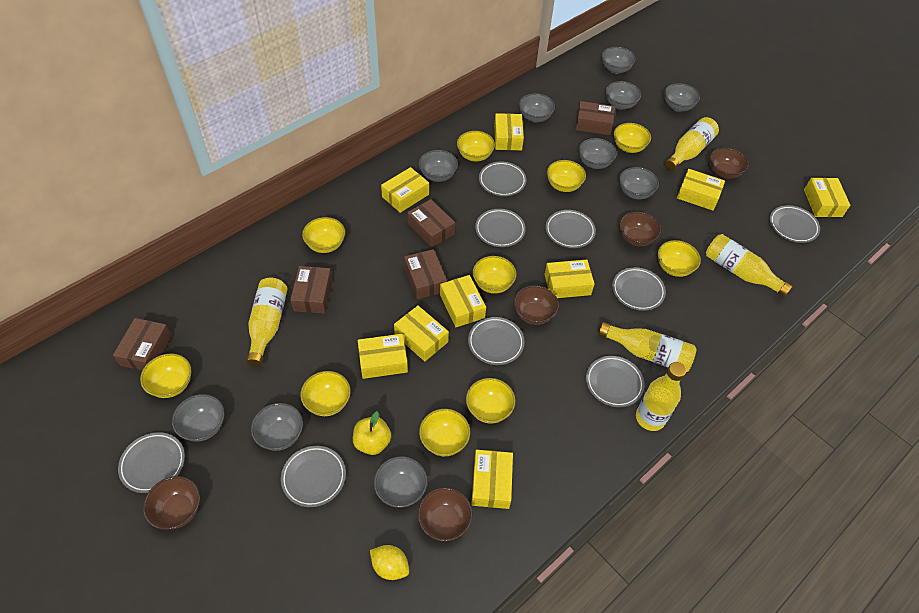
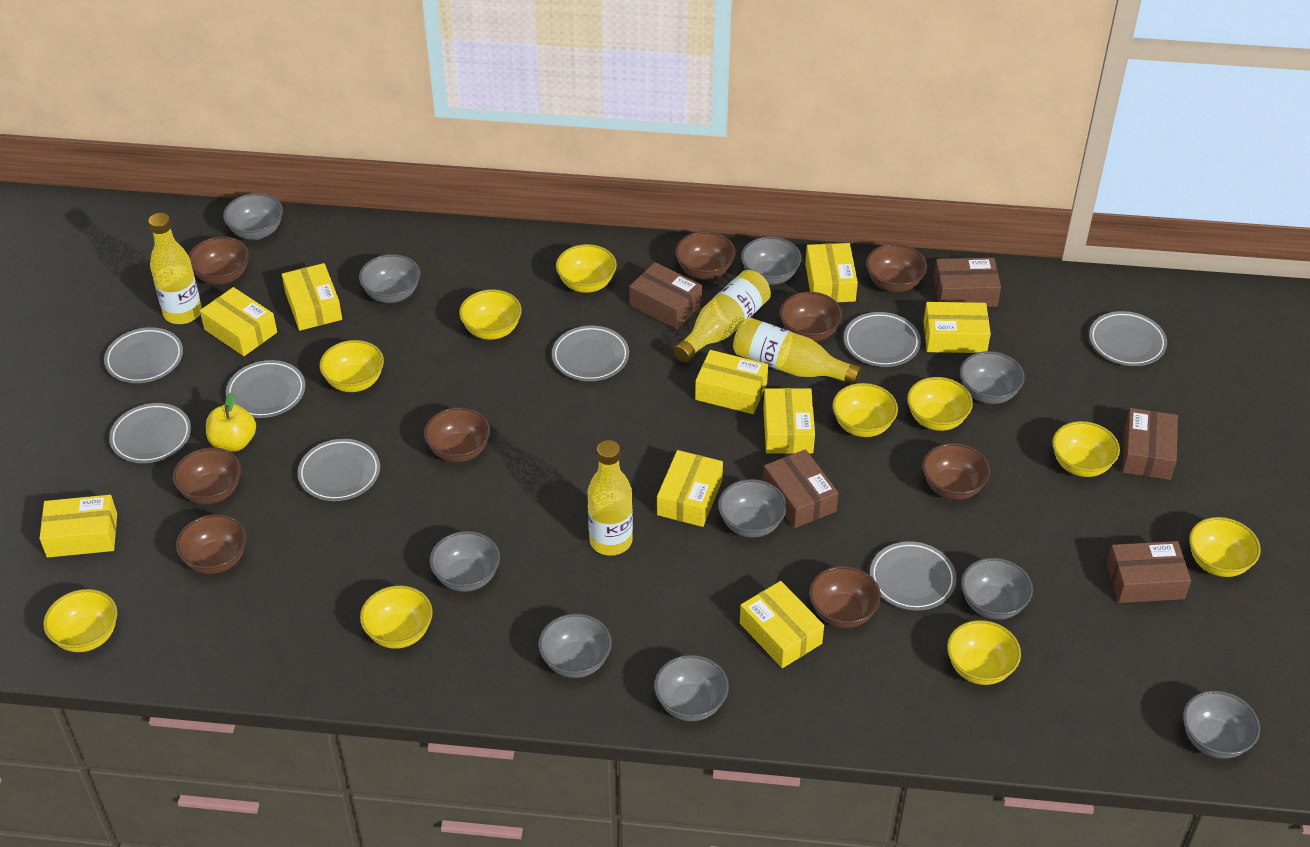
brown bowl: [143,476,200,530] [418,487,472,541] [514,285,559,325] [619,212,661,247] [710,148,749,179] = 5 -> [173,447,241,504] [176,514,247,574] [188,236,249,285] [424,407,491,462] [675,231,736,279] [780,292,842,342] [809,566,881,628] [866,244,927,292] [923,443,991,500] = 9
grey plate: [118,432,185,493] [281,446,346,507] [468,317,524,365] [475,209,526,247] [479,162,527,196] [546,210,596,248] [586,356,644,407] [612,267,666,311] [770,205,820,243] = 9 -> [104,327,183,383] [109,403,191,463] [226,360,306,418] [297,439,380,501] [552,326,629,381] [844,312,921,367] [870,541,957,610] [1089,311,1167,366] = 8
yellow bottle: [246,278,288,367] [598,322,697,372] [636,362,687,431] [665,117,719,171] [706,234,793,297] = 5 -> [148,213,202,324] [588,440,633,556] [673,270,771,363] [733,317,862,385] = 4
yellow lemon: [370,545,409,580] = 1 -> none = 0

